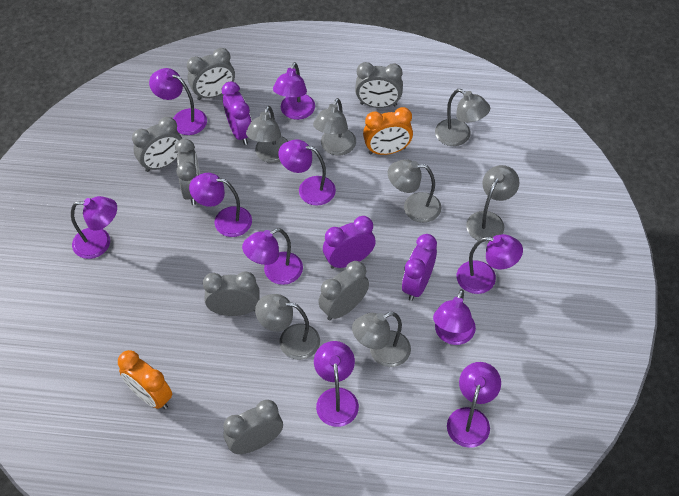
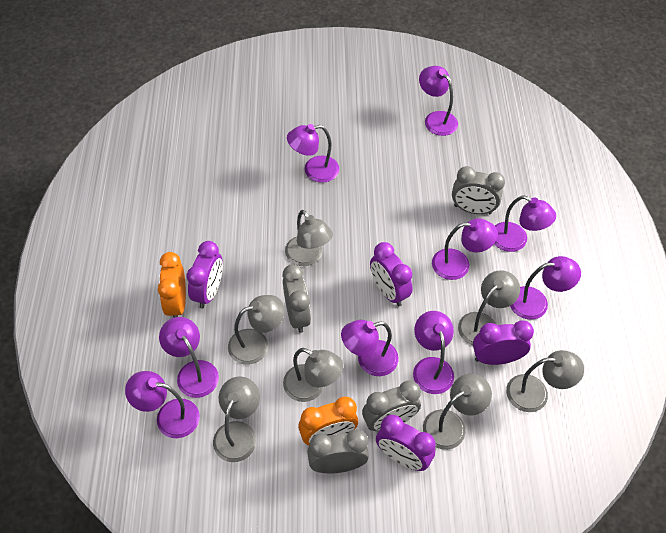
grey clock: [132,117,182,172] [175,139,200,205] [187,48,235,100] [203,271,260,316] [223,400,283,454] [318,261,369,321] [355,62,403,108] = 7 -> [283,264,311,333] [307,429,369,473] [362,380,421,431] [452,166,505,214] = 4
purple clock: [222,81,252,145] [323,216,376,269] [402,234,437,301] = 3 -> [186,241,223,308] [370,242,413,306] [376,415,435,471] [473,320,534,365] = 4
purple lamp: [71,196,117,259] [149,68,207,135] [189,173,252,237] [242,228,303,285] [273,62,315,120] [278,140,336,206] [314,341,359,427] [433,289,476,345] [447,362,501,448] [457,234,523,294] = 10 -> [125,371,200,438] [159,317,219,398] [287,124,339,183] [341,320,399,376] [413,311,454,394] [419,66,458,136] [432,218,498,280] [494,196,556,252] [510,256,581,320] = 9

